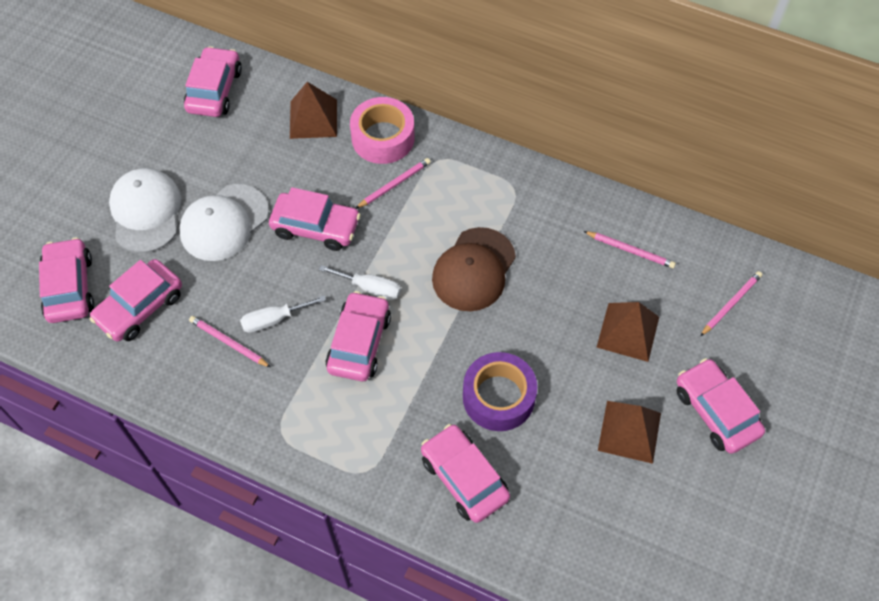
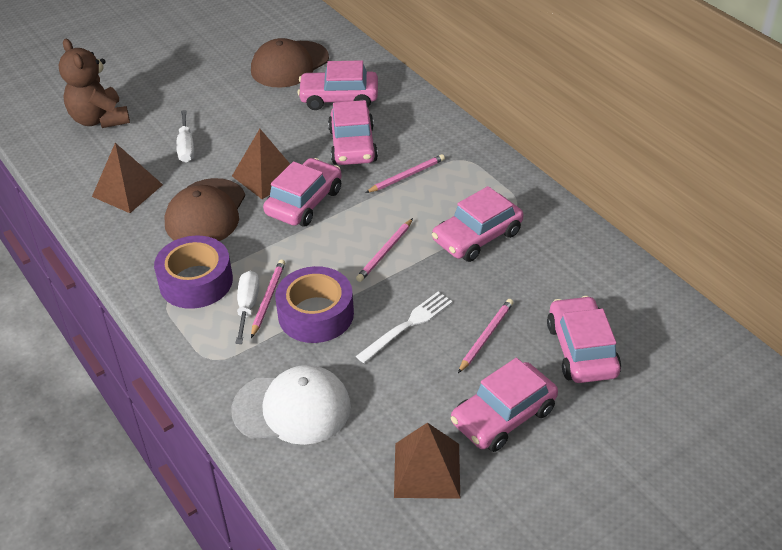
brown cap: [432,227,516,311] = 1 -> [165,178,245,241] [251,38,329,88] = 2
brown teddy bear: none = 0 -> [59,39,130,128] = 1
pink car: [39,238,94,323] [90,259,182,341] [184,46,242,117] [269,187,361,251] [325,291,391,381] [421,424,510,523] [677,358,765,454] = 7 -> [263,158,342,227] [297,60,378,110] [328,100,378,165] [432,186,523,262] [451,358,558,452] [547,296,621,383] = 6
pink tape: [350,97,415,164] = 1 -> none = 0
purple tape: [463,352,537,431] = 1 -> [154,236,233,309] [275,266,354,343] = 2
white cap: [109,168,181,253] [179,184,269,261] = 2 -> [231,365,351,445] = 1
white fork: none = 0 -> [356,292,453,363] = 1

